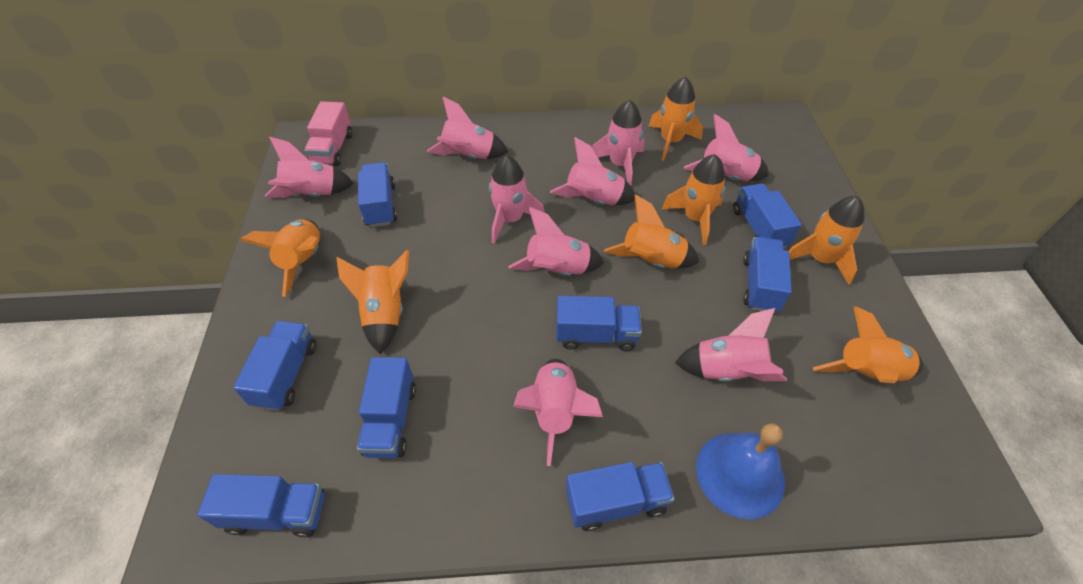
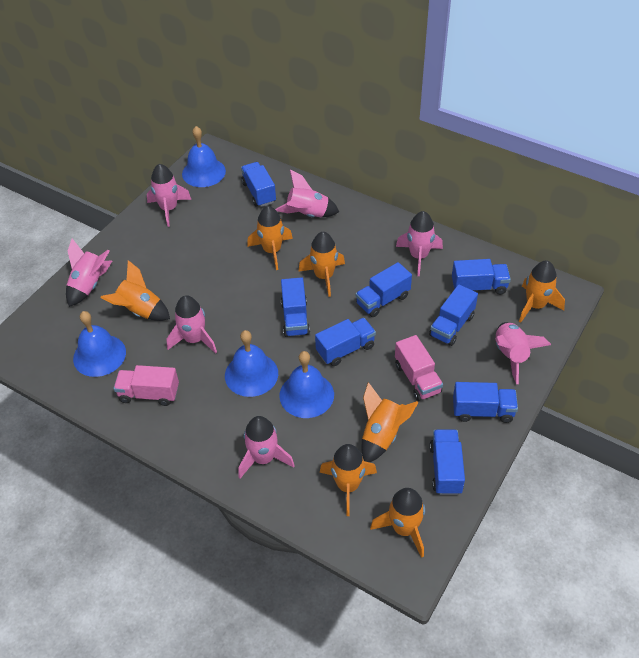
blue bell: [696,423,785,519] = 1 -> [73,311,126,377] [182,126,226,187] [225,330,278,397] [279,351,334,418] = 4
pink rocket: [265,136,354,198] [427,97,508,159] [489,155,545,243] [508,207,604,276] [513,359,603,466] [550,137,635,205] [592,100,644,185] [675,308,787,382] [684,114,769,181] = 9 -> [66,239,112,307] [147,164,192,227] [166,295,217,354] [238,416,295,479] [275,170,339,217] [396,211,443,276] [495,322,551,384] = 7
pink truck: [304,101,352,166] = 1 -> [114,365,179,406] [395,335,443,401] = 2

